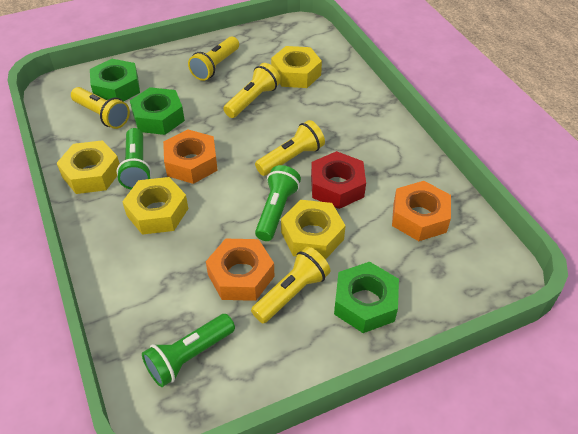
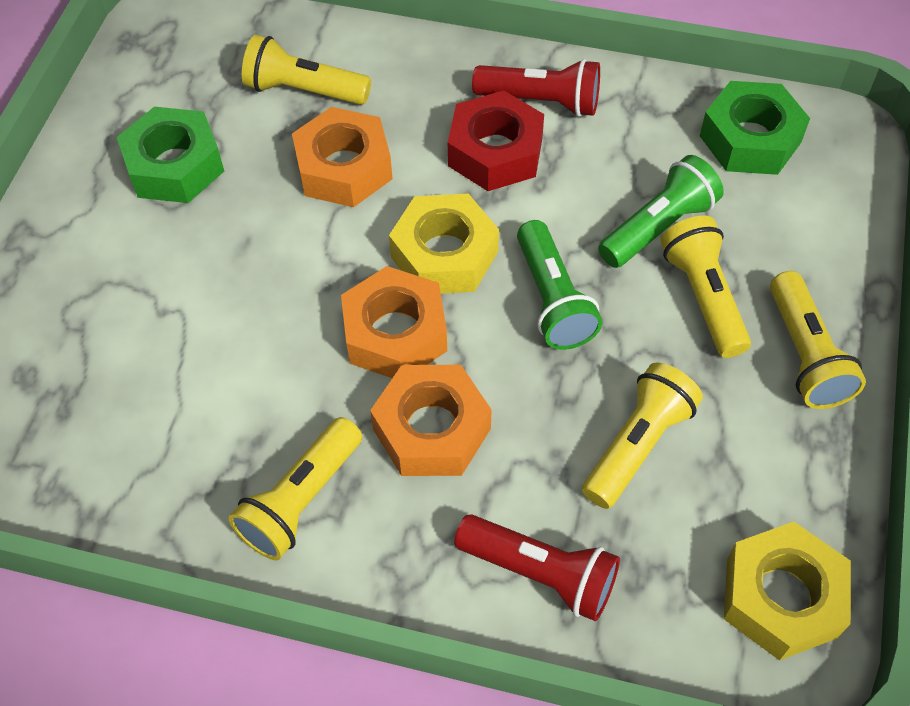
green flashlight: [117,128,151,189] [142,314,235,387] [255,165,301,241] = 3 -> [517,220,602,350] [598,155,724,268] = 2
green nut: [90,59,140,102] [130,87,185,135] [334,262,399,333] = 3 -> [117,107,224,203] [700,81,810,175] = 2
red flashlight: none = 0 -> [454,514,620,621] [472,59,600,117] = 2
yellow nut: [57,140,120,194] [122,177,188,235] [271,46,322,88] [281,200,346,260] = 4 -> [389,193,499,294] [724,522,851,660] = 2

